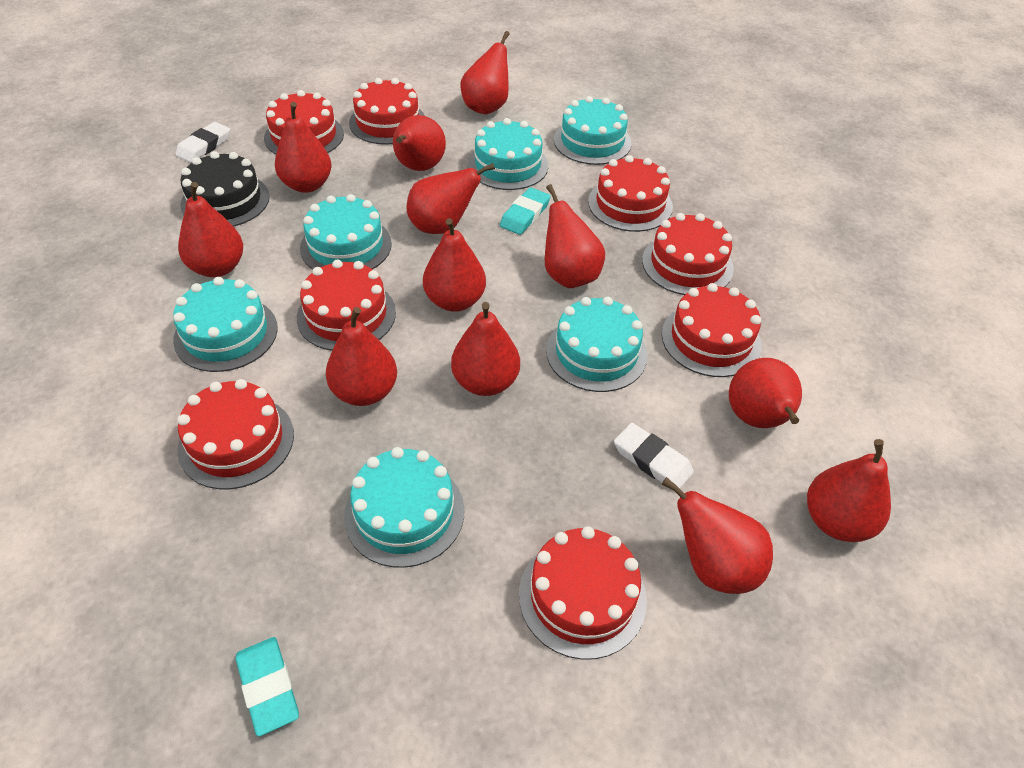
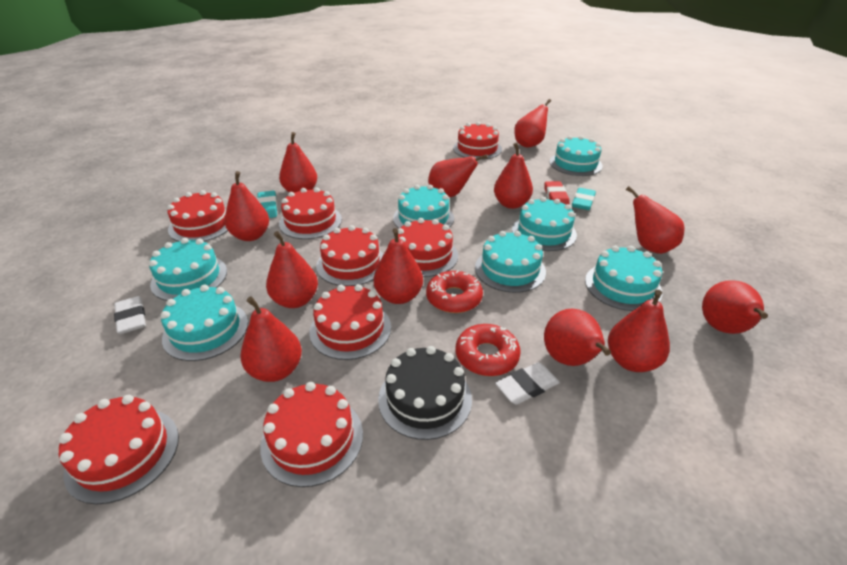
red donut: none = 0 -> [426,270,483,313] [456,324,521,376] = 2
red eraser: none = 0 -> [545,181,569,205] = 1
turquoise cake: [173,277,278,372] [300,194,392,270] [344,447,465,568] [468,118,548,190] [546,297,647,392] [554,96,631,165] = 6 -> [149,238,227,301] [160,285,248,361] [393,185,454,228] [475,231,546,293] [512,197,577,251] [550,136,603,176] [585,246,662,311] = 7

